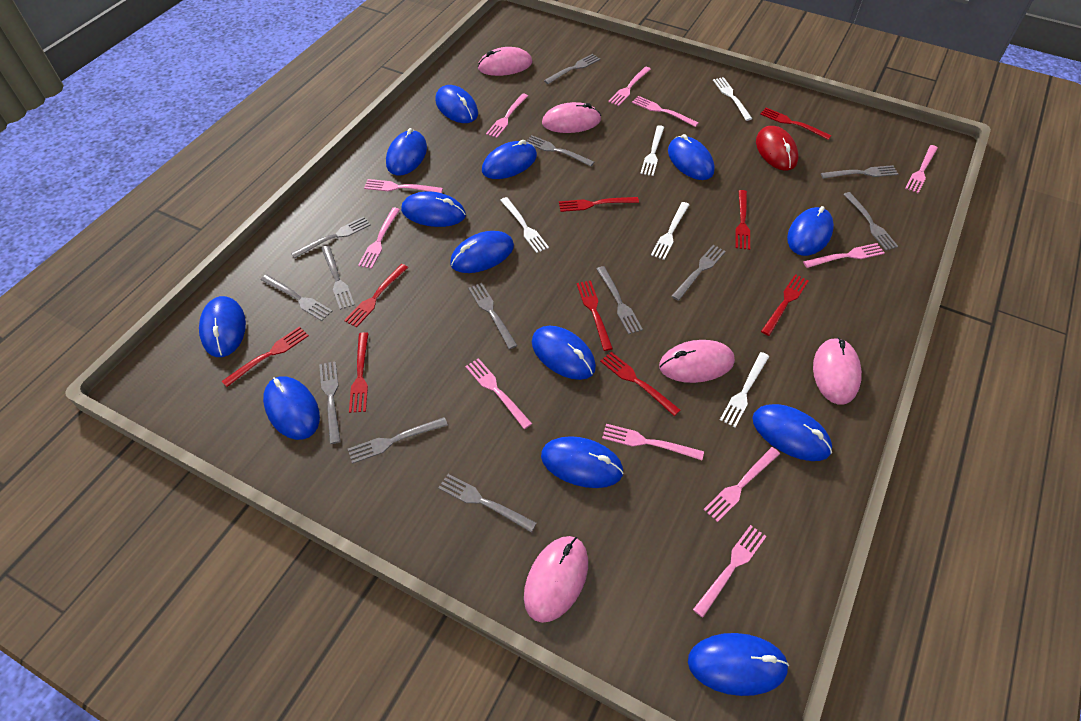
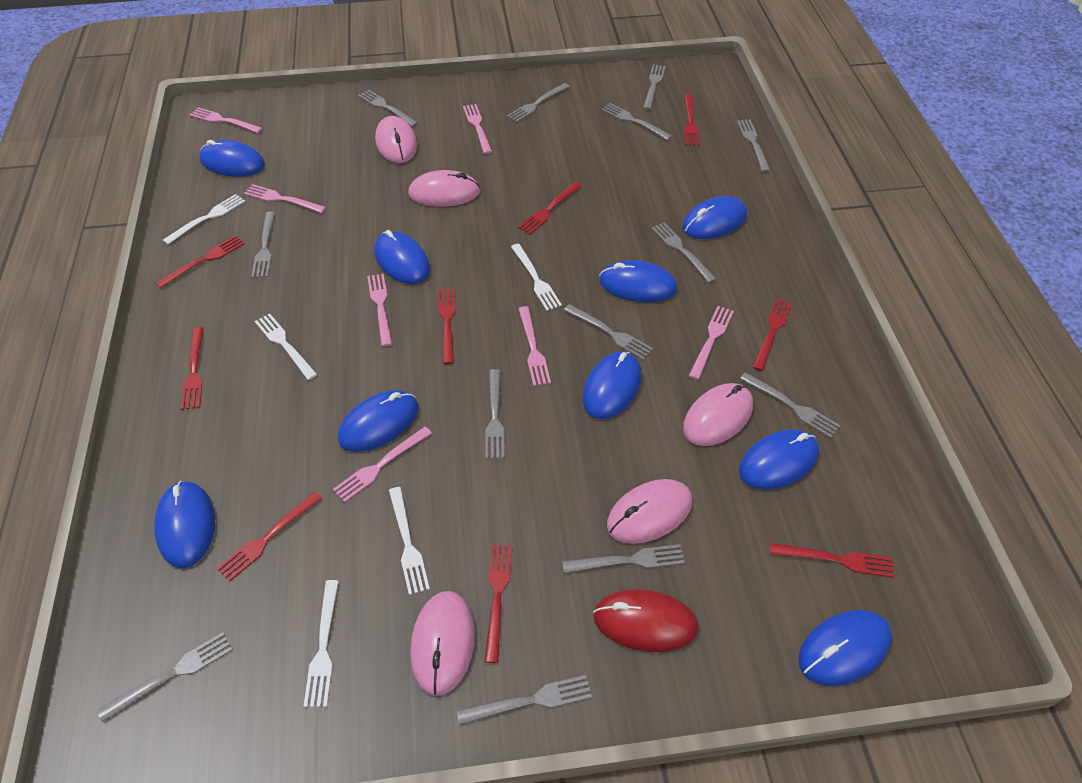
blue mouse: [199,296,246,357] [263,376,320,440] [386,128,427,175] [401,191,466,227] [435,85,478,123] [450,231,514,273] [482,140,537,179] [532,326,596,380] [541,436,624,488] [668,134,715,180] [688,633,789,696] [753,404,832,461] [787,206,834,256] = 13 -> [154,481,215,568] [199,140,265,177] [338,390,418,452] [374,230,430,284] [583,351,641,419] [599,260,677,302] [682,196,747,239] [739,429,819,490] [798,610,892,686] = 9
pink fork: [358,208,400,269] [364,179,443,193] [465,358,532,429] [486,93,528,138] [602,424,704,460] [608,67,651,106] [632,96,699,127] [693,525,767,617] [703,447,780,522] [803,243,884,268] [905,145,938,193] = 11 -> [190,107,263,133] [244,184,326,213] [333,427,432,502] [367,273,392,346] [463,104,492,154] [518,306,551,386] [689,306,734,380] = 7

